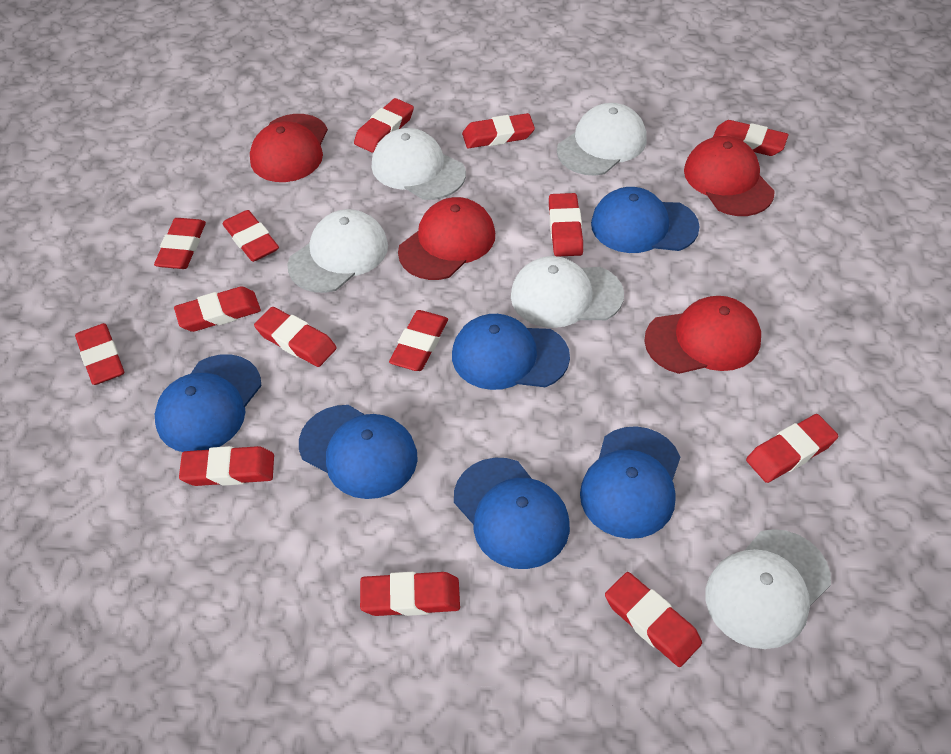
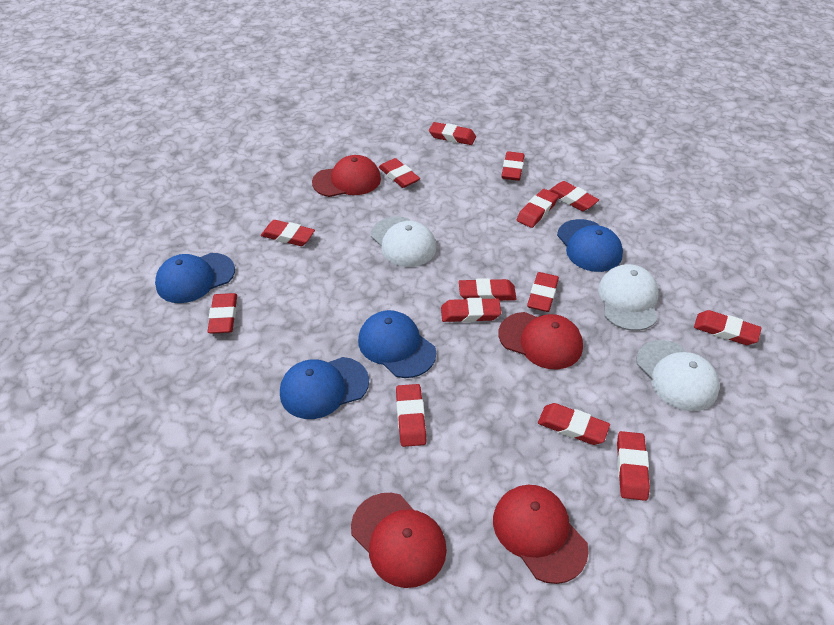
blue cap: [155,354,261,452] [299,405,418,499] [452,314,570,390] [454,458,570,569] [580,426,680,539] [591,187,700,253] = 6 -> [155,253,235,303] [280,357,369,419] [358,310,436,378] [557,219,623,272] = 4
white cap: [287,209,388,293] [372,128,466,200] [511,256,624,328] [557,103,647,175] [705,529,831,649] = 5 -> [371,217,436,267] [598,264,659,331] [636,340,720,411] = 3

